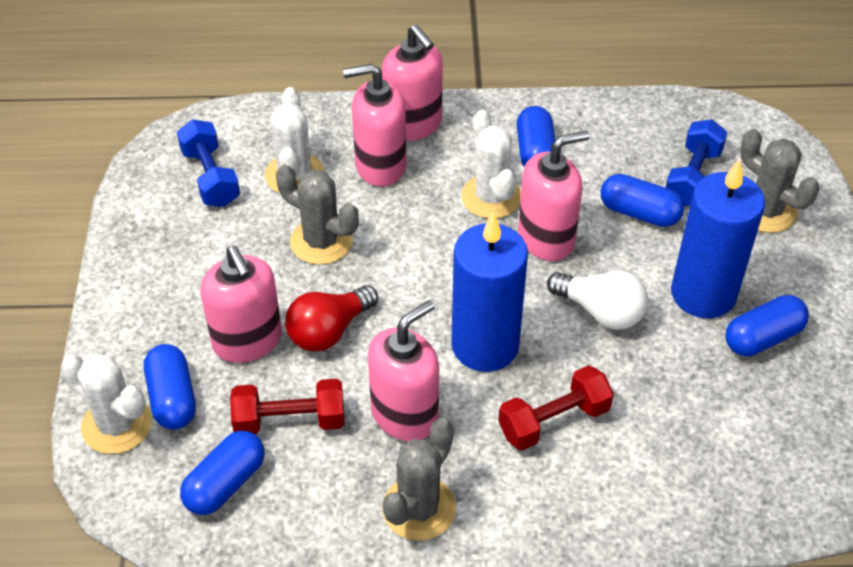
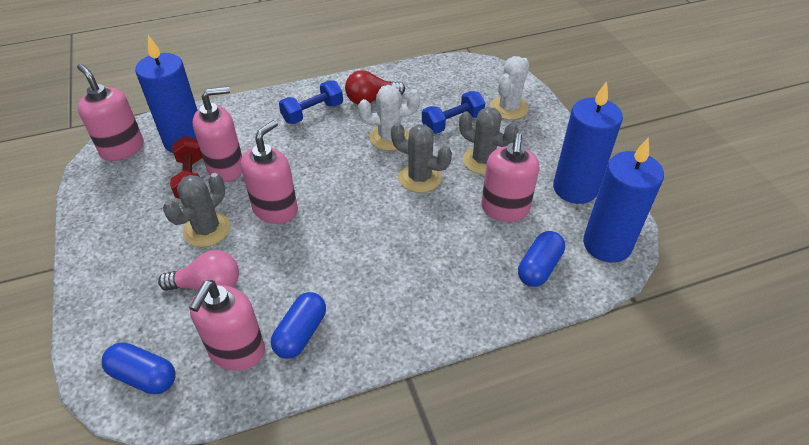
blue candle: [451,213,528,372] [671,159,765,318] = 2 -> [135,35,197,153] [553,81,623,204] [583,137,664,263] = 3
blue capsule: [144,344,196,430] [180,431,265,515] [516,106,555,167] [600,174,684,227] [725,295,809,356] = 5 -> [102,342,176,394] [271,292,326,359] [518,231,565,287] = 3
pink light bulb: none = 0 -> [158,250,239,291] = 1
red dumbbell: [230,379,345,434] [498,365,614,450] = 2 -> [170,136,203,199] = 1
white cactus: [61,354,152,454] [265,87,324,194] [461,110,521,219] = 3 -> [358,85,420,151] [490,56,530,120] = 2
white light bulb: [547,271,648,330] = 1 -> none = 0

